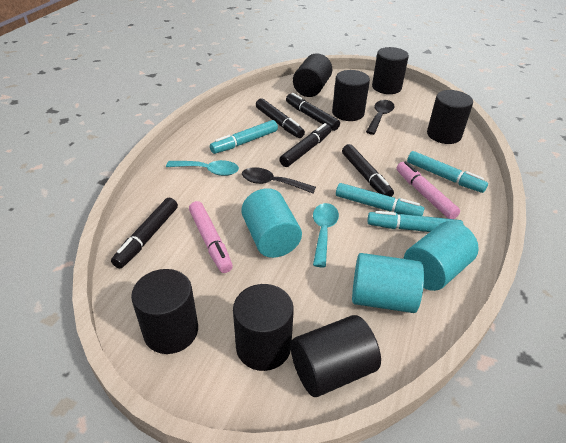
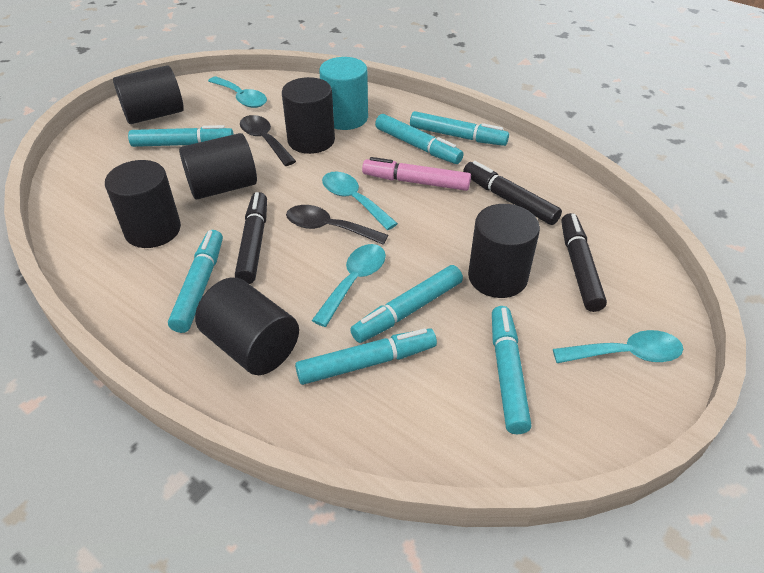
black cylinder: [131,269,198,354] [233,284,294,371] [291,315,381,397] [293,53,332,97] [332,70,370,121] [372,47,409,94] [427,90,473,144] = 7 -> [105,160,181,248] [113,65,184,124] [179,133,257,199] [195,277,299,375] [282,77,335,154] [468,204,540,298] = 6
black marker: [111,198,178,268] [256,98,305,138] [279,123,331,167] [286,93,340,131] [342,144,394,197] = 5 -> [235,192,267,284] [463,161,562,225] [561,213,607,312] = 3
pink marker: [189,201,233,273] [396,161,460,219] = 2 -> [362,157,471,191] = 1
turquoise cylinder: [241,188,302,258] [352,253,424,313] [404,221,479,291] = 3 -> [319,57,368,130] = 1
turquoise marker: [210,120,278,154] [336,183,425,216] [368,211,463,232] [407,151,488,193] = 4 -> [128,125,234,147] [168,230,223,333] [295,328,437,385] [350,265,463,343] [375,114,463,164] [410,111,509,146] [492,306,532,434] = 7
turquoise spoon: [166,160,239,176] [313,203,339,267] = 2 -> [208,76,267,108] [312,244,386,327] [322,172,398,230] [553,330,683,363] = 4

